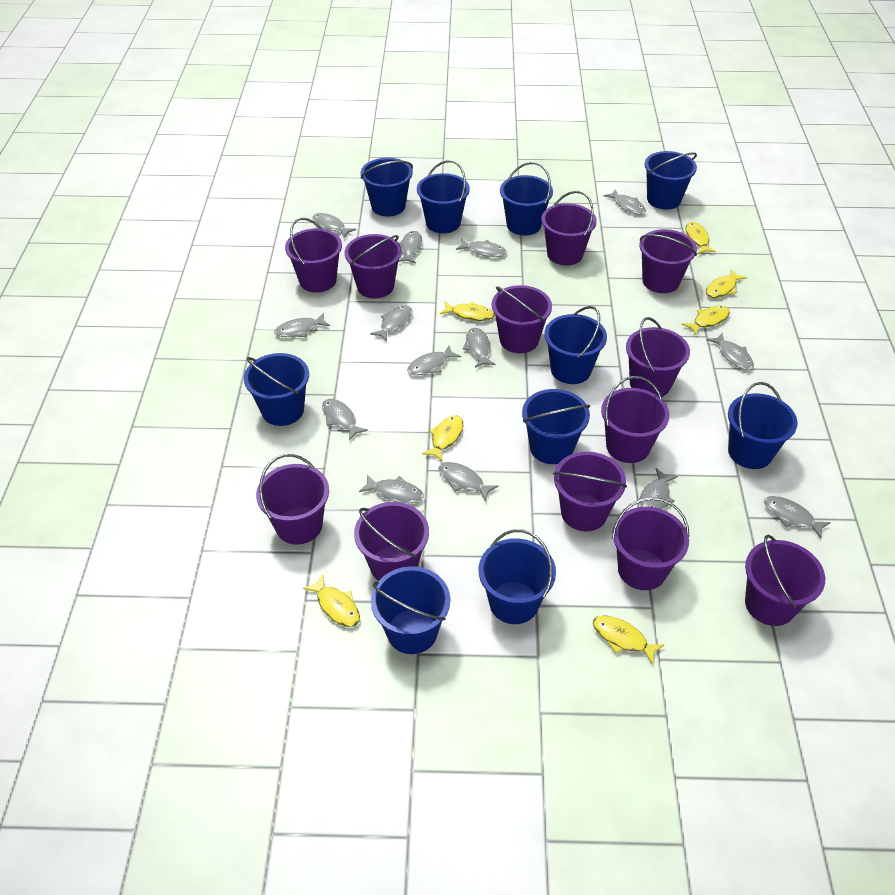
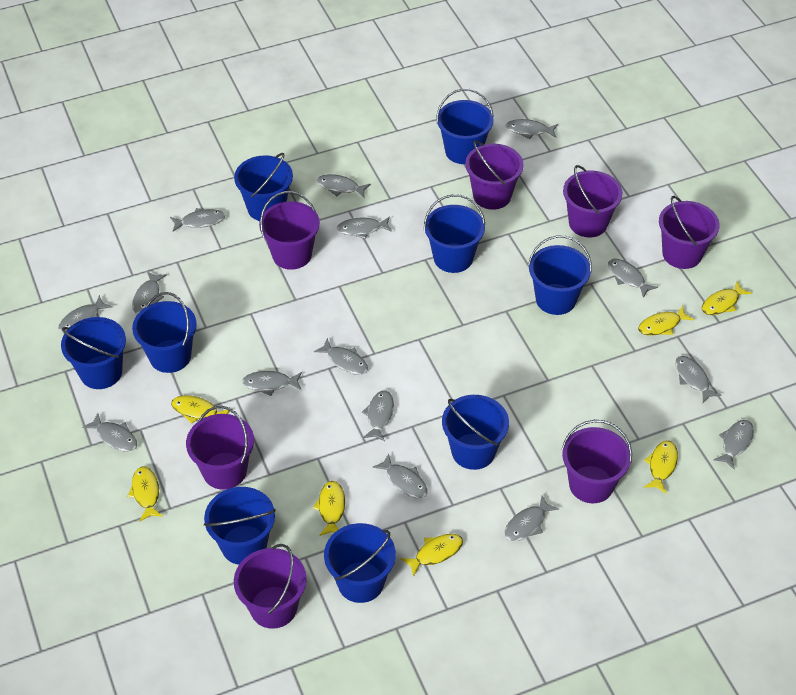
blue bucket: [244,353,309,426] [361,158,413,216] [371,566,450,654] [417,160,470,233] [479,529,556,624] [500,162,553,235] [522,389,590,464] [544,306,607,384] [645,151,697,210] [728,382,798,469] = 10 -> [61,317,126,389] [132,292,197,373] [204,487,276,565] [234,153,293,221] [324,523,396,603] [424,194,485,273] [436,89,494,164] [442,395,509,470] [528,235,592,315] = 9
grey fish: [274,313,330,337] [312,213,356,238] [322,399,368,441] [359,474,424,503] [370,305,412,342] [398,231,422,263] [407,345,461,375] [438,462,499,502] [456,238,507,257] [463,328,495,368] [604,189,646,215] [638,468,678,509] [706,332,754,370] [764,496,831,539] = 14 -> [58,295,112,333] [82,413,137,452] [132,271,167,314] [170,208,225,232] [242,371,302,396] [314,338,368,375] [317,174,371,197] [336,216,392,239] [362,391,394,441] [372,453,428,498] [504,496,559,541] [506,119,558,139] [608,258,658,298] [675,356,721,403] [714,420,754,470] = 15
purple bucket: [256,454,329,545] [285,218,342,292] [345,234,402,298] [354,502,429,581] [492,285,552,353] [541,191,597,265] [553,452,627,531] [601,376,669,463] [612,497,690,590] [626,317,690,397] [639,229,697,293] [745,534,825,626] = 12 -> [186,406,254,490] [234,544,307,629] [259,191,320,270] [465,140,524,210] [562,420,632,503] [563,165,622,237] [659,196,720,269] = 7

